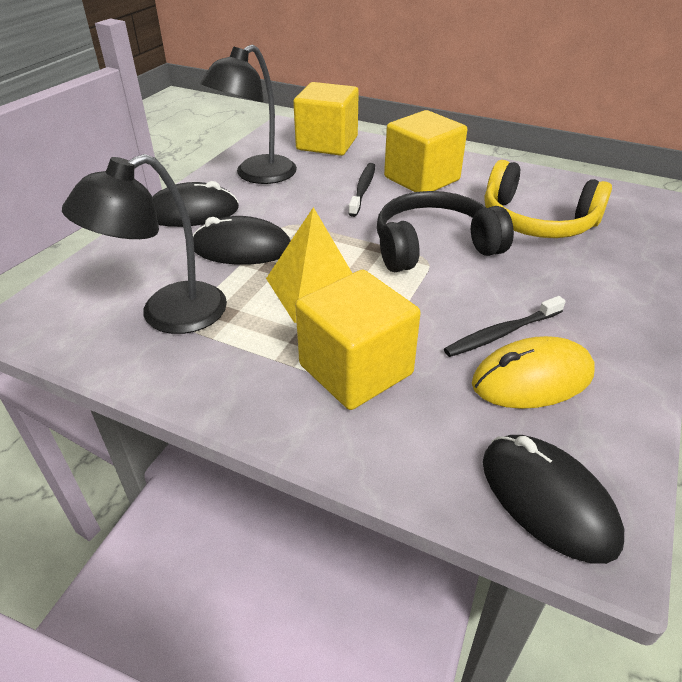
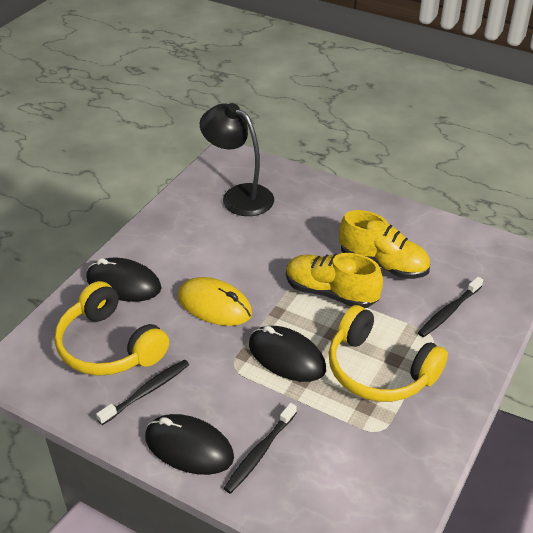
black headphones: [377,191,514,272] = 1 -> none = 0
black lamp: [62,154,227,334] [200,44,297,184] = 2 -> [200,103,274,216] = 1
black toothbrush: [348,163,375,217] [444,296,566,357] = 2 -> [96,360,189,425] [224,403,297,494] [418,277,483,337] = 3
yellow cube: [293,82,359,156] [295,270,421,410] [384,110,467,192] = 3 -> none = 0
yellow headphones: [484,160,612,238] = 1 -> [54,281,169,376] [328,305,448,402] = 2
yellow pyramid: [266,207,352,323] = 1 -> none = 0
yellow shoe: none = 0 -> [286,253,383,308] [339,210,430,279] = 2

